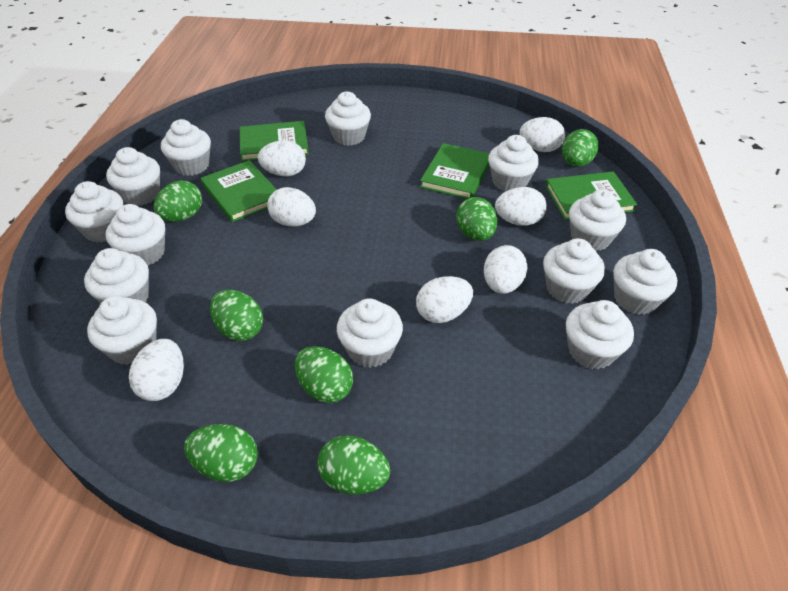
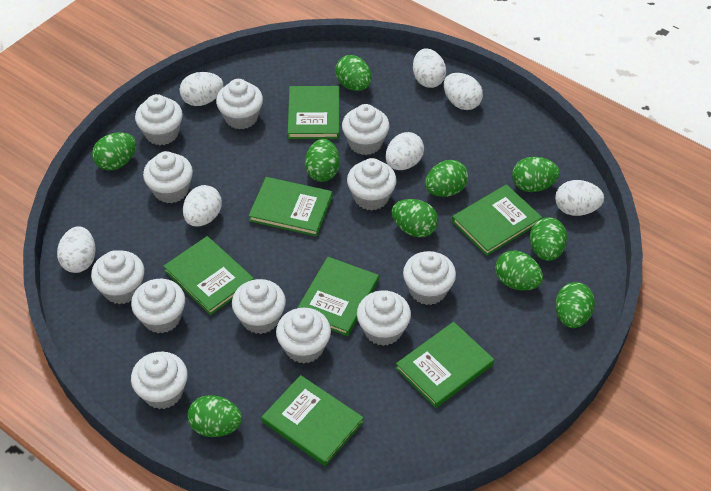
green book: [201,160,277,222] [240,121,309,161] [420,143,490,199] [546,171,637,220] = 4 -> [163,236,254,315] [248,177,333,237] [262,375,364,466] [288,86,340,139] [297,257,379,336] [396,322,494,408] [452,184,542,256] = 7
green egg: [154,181,202,222] [184,424,258,482] [210,290,263,341] [295,346,353,403] [318,436,390,495] [456,197,497,241] [562,129,599,167] = 7 -> [92,133,136,170] [187,395,242,437] [305,139,340,182] [335,55,372,91] [392,199,438,237] [425,160,468,197] [495,250,543,291] [512,157,560,192] [530,217,567,261] [555,282,595,328] = 10
white cupcake: [65,181,123,242] [84,248,149,303] [87,296,157,365] [106,147,160,206] [106,204,165,266] [161,119,211,176] [325,91,371,146] [337,299,403,368] [488,135,539,192] [543,238,605,304] [566,300,634,369] [569,189,626,251] [613,249,677,315] = 13 -> [91,250,144,304] [131,279,185,333] [131,352,188,409] [135,94,183,145] [143,151,193,203] [216,79,263,129] [232,279,286,334] [276,308,331,364] [342,104,390,155] [347,158,397,210] [357,290,411,346] [403,251,456,305] = 12

